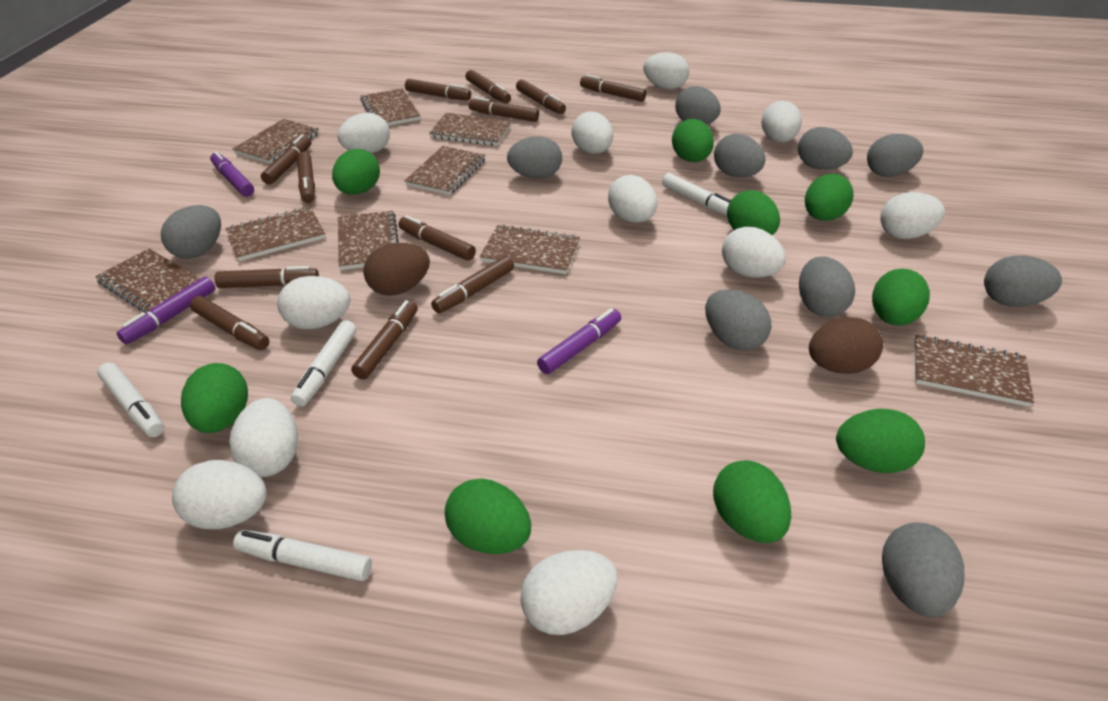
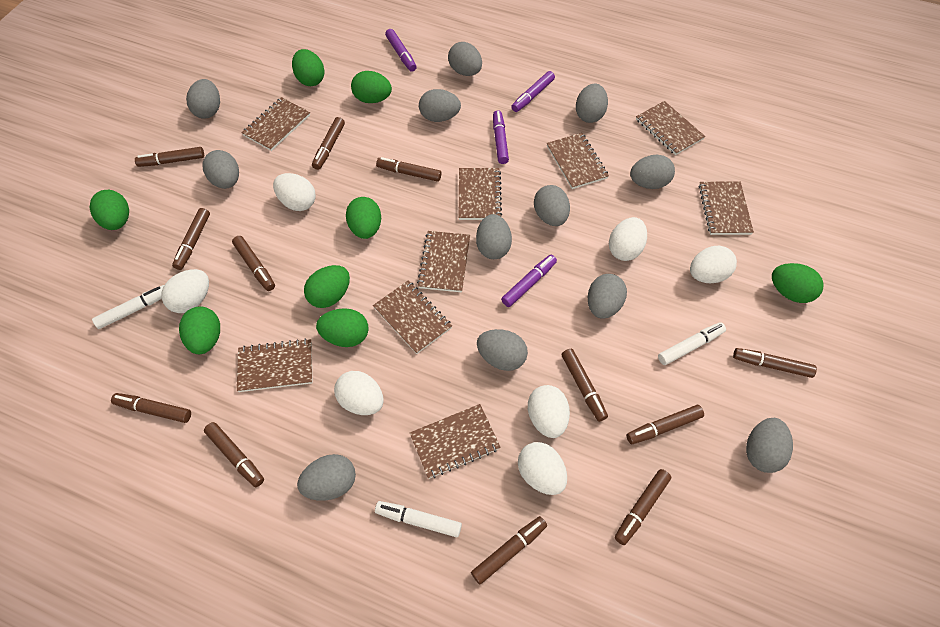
brown egg: [363,243,430,296] [809,317,883,374] = 2 -> none = 0
green egg: [181,363,248,433] [332,149,380,195] [445,478,531,554] [672,119,714,162] [713,460,791,543] [727,190,780,235] [805,173,853,221] [836,409,925,473] [872,269,930,326] = 9 -> [89,190,129,230] [179,306,220,354] [292,49,325,86] [304,265,350,308] [316,308,368,347] [346,197,381,239] [351,71,392,103] [772,263,824,303] = 8
grey egg: [161,205,221,259] [507,136,562,179] [675,86,721,125] [705,289,771,351] [714,134,766,177] [798,127,853,170] [799,256,855,317] [867,134,923,177] [882,522,964,617] [984,255,1062,307] = 10 -> [186,79,220,119] [202,150,239,189] [297,454,356,501] [419,89,461,122] [448,42,482,76] [476,214,512,259] [477,329,528,371] [534,185,570,226] [576,83,608,123] [588,274,627,319] [630,155,675,189] [746,418,793,473] = 12
purple marker: [117,276,216,344] [210,151,254,197] [537,308,621,374] = 3 -> [385,29,417,72] [493,110,509,164] [501,255,557,307] [511,71,555,112] = 4
white egg: [172,460,267,529] [229,398,298,477] [277,276,350,329] [338,113,390,153] [521,550,618,635] [571,112,613,154] [608,175,657,223] [643,52,689,89] [722,227,786,278] [761,101,802,143] [880,192,945,239] = 11 -> [161,269,209,313] [273,173,316,211] [334,371,384,415] [518,442,567,495] [528,385,570,438] [609,217,647,261] [690,246,737,283] = 7
white marker: [97,363,164,437] [233,530,372,581] [291,320,357,407] [662,173,731,216] = 4 -> [92,285,164,329] [375,501,462,537] [658,322,726,365] = 3

